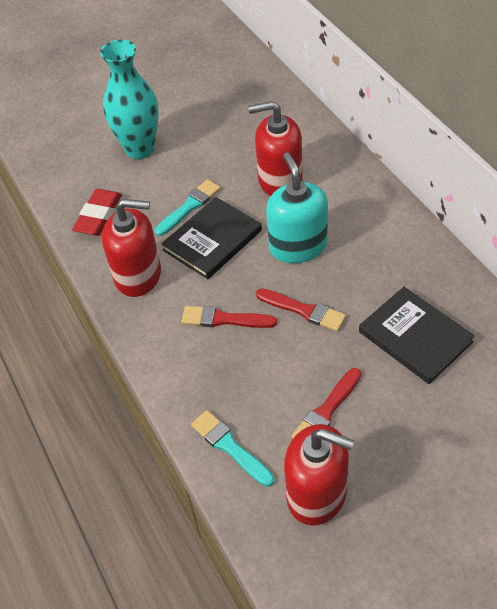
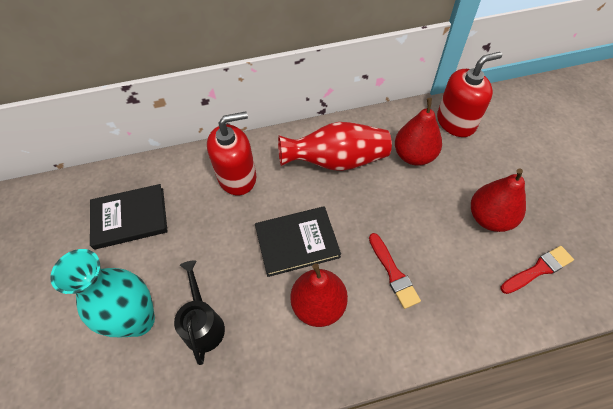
black watering can: none = 0 -> [174,260,225,365] = 1
red brush: [181,306,277,328] [256,288,346,331] [292,368,361,438] = 3 -> [369,233,421,309] [500,246,574,294] = 2
red eraser: [72,189,122,236] = 1 -> none = 0
red pear: none = 0 -> [290,264,348,327] [395,98,442,166] [471,168,526,232] = 3
red soap dispenser: [102,199,161,297] [248,101,303,196] [284,424,354,526] = 3 -> [207,112,256,195] [437,52,502,137] = 2
red vase: none = 0 -> [278,122,392,171] = 1
turquoise brush: [154,179,221,236] [191,410,274,487] = 2 -> none = 0
turquoise soap dispenser: [266,152,328,263] = 1 -> none = 0

